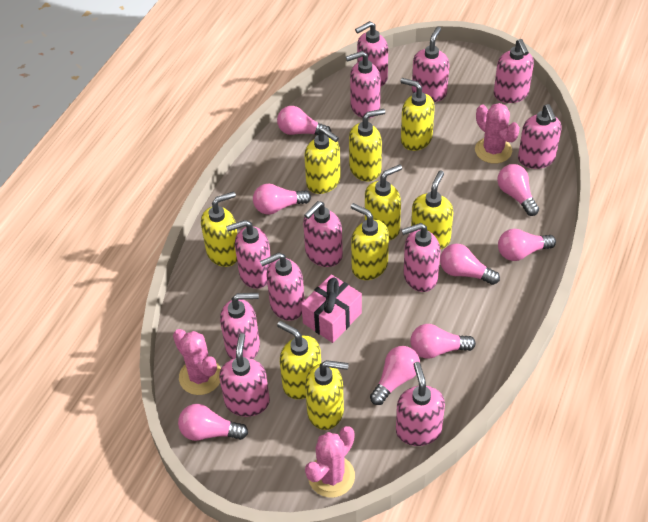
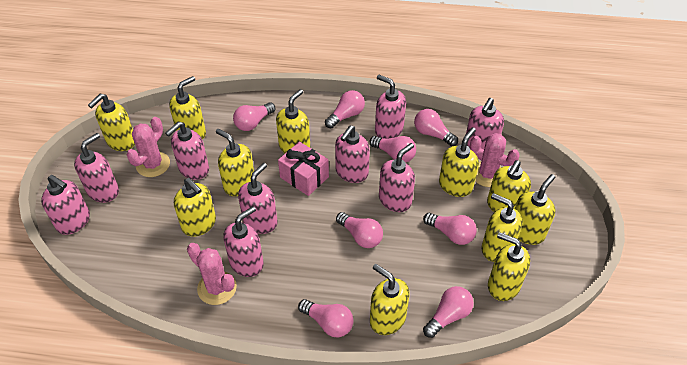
pink soap dispenser: [219,333,270,417] [220,293,260,359] [226,220,271,289] [260,252,305,321] [303,201,343,267] [346,51,381,118] [355,21,388,86] [396,362,445,446] [401,223,441,292] [412,27,449,102] [494,39,534,103] [518,104,561,169] = 12 -> [41,175,90,235] [74,133,119,203] [165,122,209,180] [223,206,264,277] [238,163,278,234] [335,125,370,183] [375,75,406,138] [379,143,415,212] [466,98,504,150] = 9
yellow soap dispenser: [201,191,238,267] [277,321,321,399] [304,127,341,194] [305,360,349,430] [349,109,385,181] [351,203,389,280] [365,164,402,240] [400,78,435,151] [411,171,453,250] = 9 -> [88,94,135,151] [169,76,206,140] [174,178,216,237] [216,129,254,196] [276,89,310,153] [370,264,410,335] [439,127,479,197] [481,193,522,262] [487,160,531,212] [488,232,530,301] [515,174,556,245] = 11

